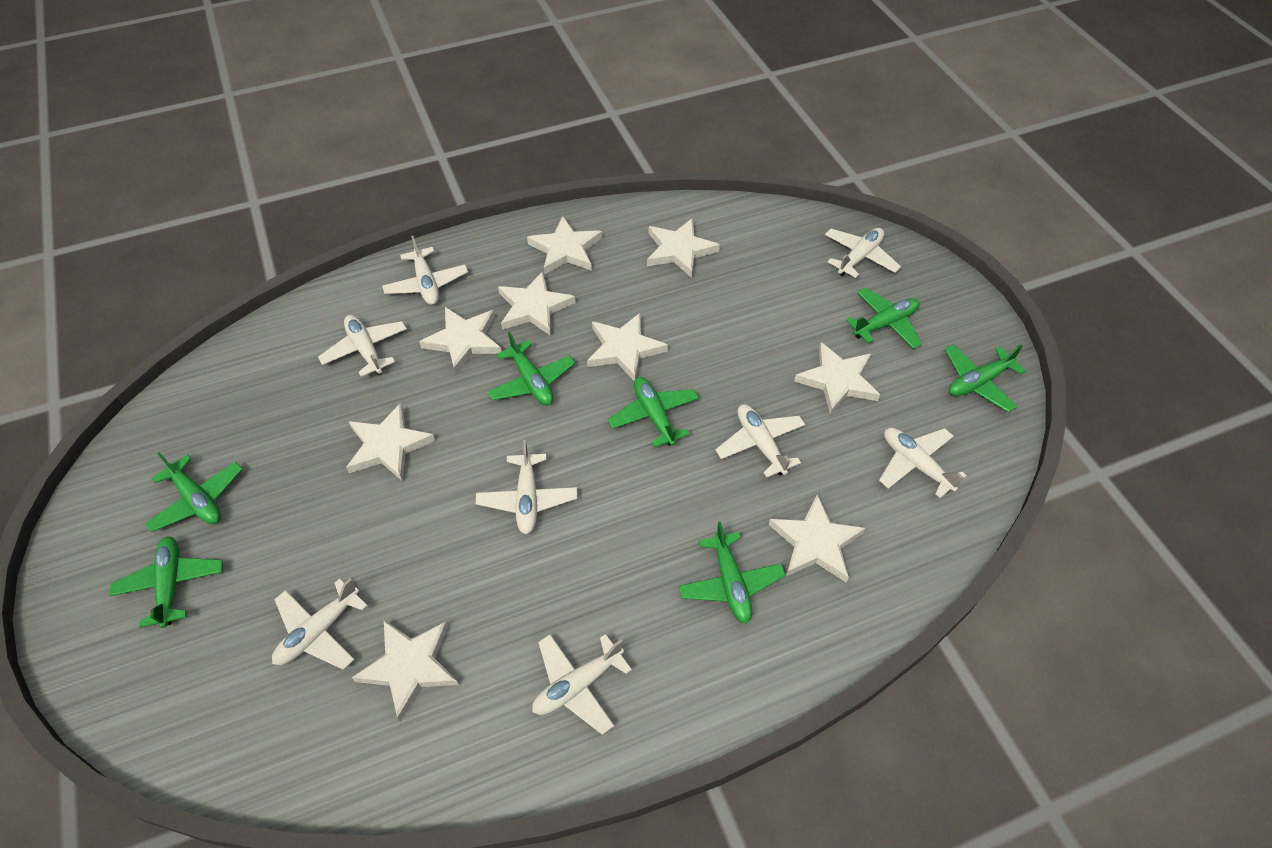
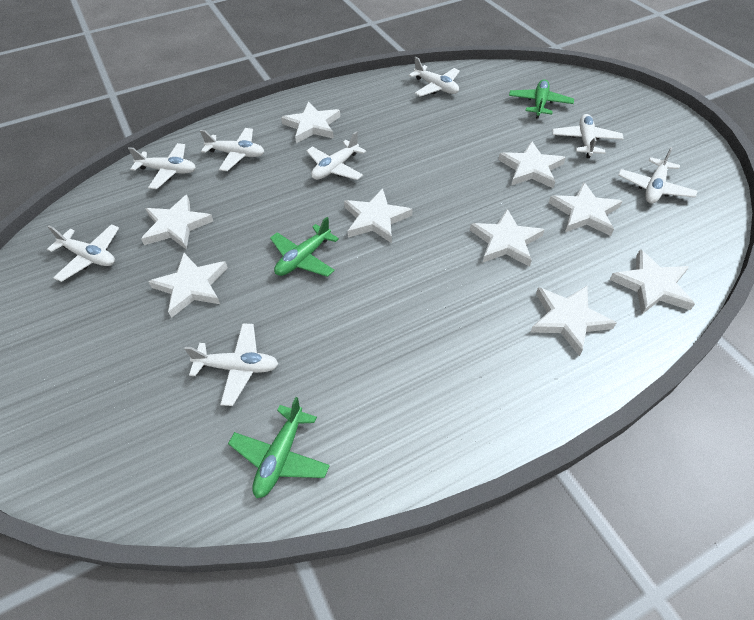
green plane: [109,536,223,628] [144,452,242,532] [487,332,575,406] [608,377,699,448] [679,522,786,624] [846,287,922,349] [945,344,1026,412] = 7 -> [228,397,330,498] [270,217,339,277] [509,79,574,119] = 3

